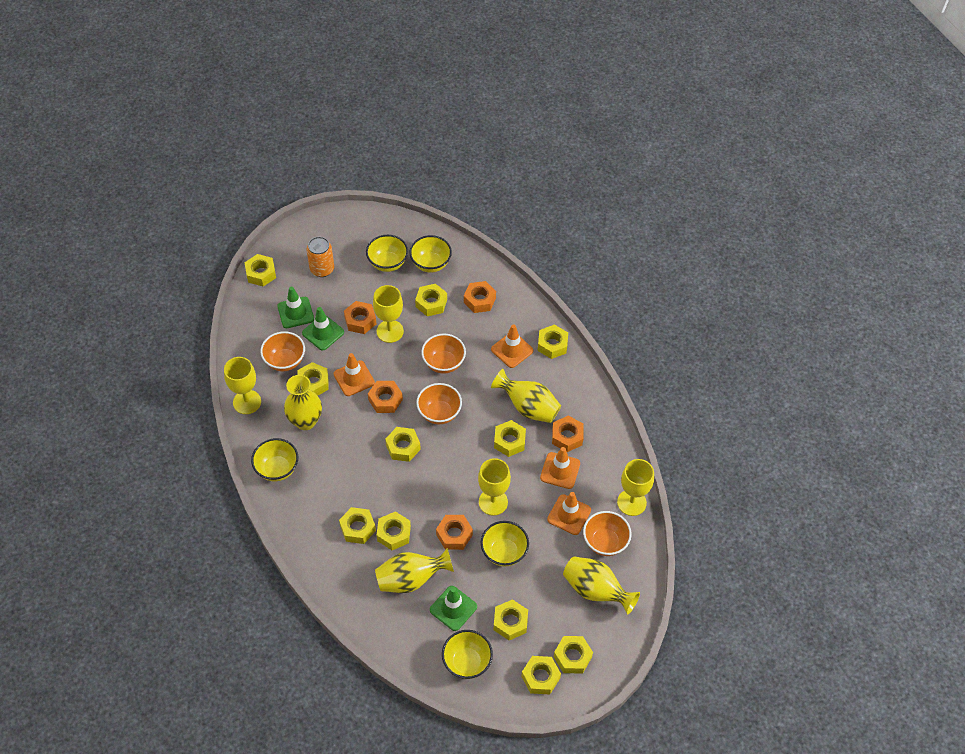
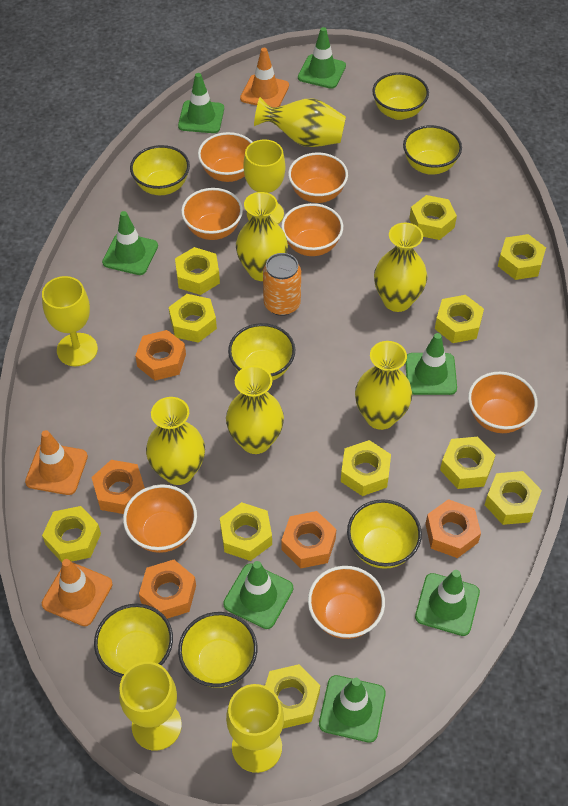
green traffic cone: [277,287,314,328] [302,307,344,350] [430,586,477,631] = 3 -> [102,211,158,275] [178,73,224,133] [223,561,293,629] [298,27,346,89] [319,675,386,743] [405,333,457,395] [415,570,480,636] = 7
orange bowl: [260,331,305,371] [416,383,462,424] [421,333,466,374] [583,511,632,556] = 4 -> [123,484,197,553] [181,188,243,240] [198,132,252,182] [281,203,343,256] [288,153,348,203] [308,566,385,639] [468,372,538,433] = 7
orange traffic cone: [334,353,375,396] [491,325,533,368] [540,447,580,489] [547,492,591,535] = 4 -> [25,430,88,495] [42,559,113,626] [240,48,289,108] = 3
yellow bowl: [251,438,298,481] [366,235,408,272] [409,235,452,273] [442,630,493,679] [481,521,529,567] = 5 -> [94,604,173,677] [130,145,190,195] [178,612,257,688] [228,323,295,381] [347,499,422,569] [372,72,429,120] [403,125,462,175] = 7
yellow vase: [284,375,322,430] [375,548,454,593] [491,369,561,423] [563,557,640,614] = 4 -> [146,397,205,485] [226,366,284,454] [236,192,288,281] [254,97,346,147] [355,341,412,430] [374,223,427,312] = 6

